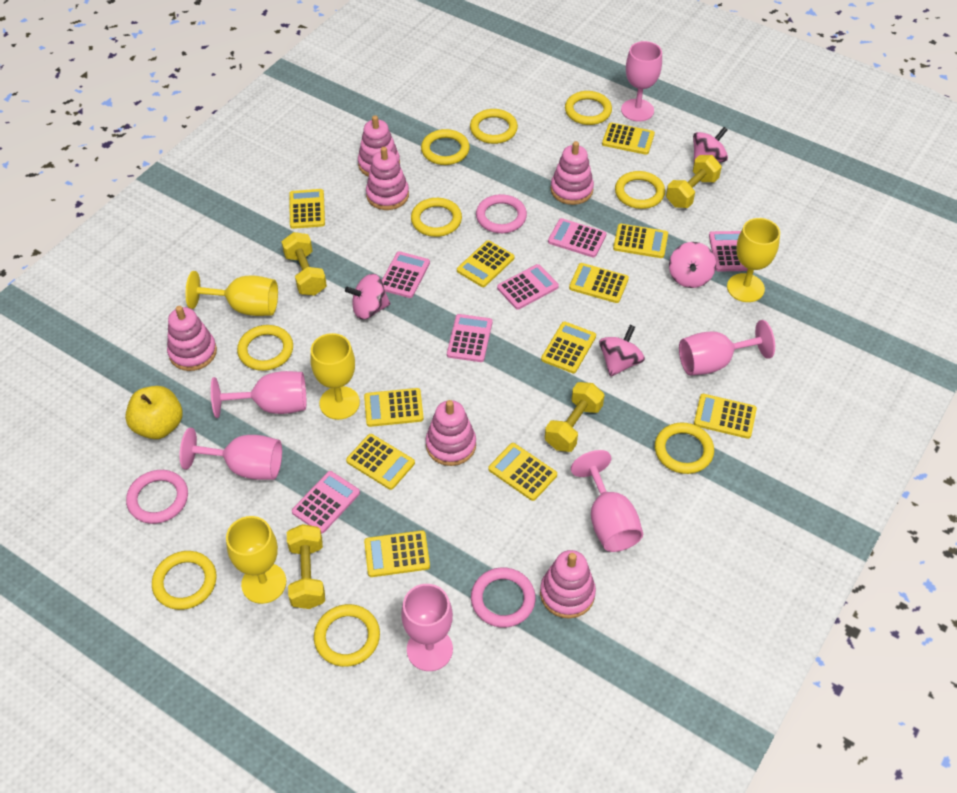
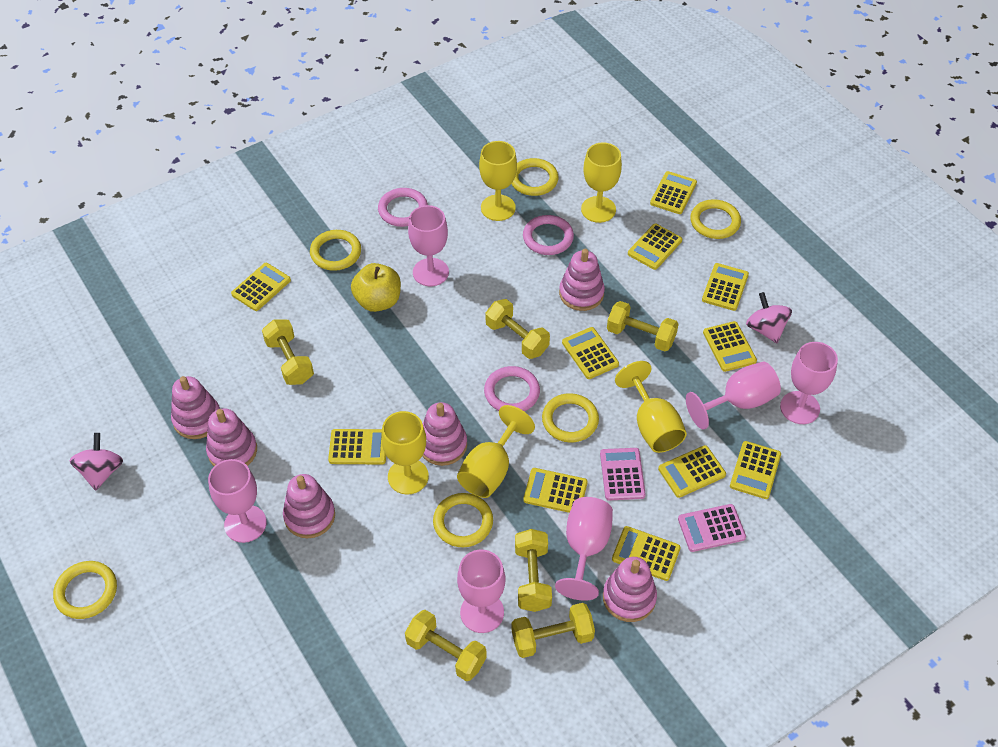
pink calculator: [292,471,360,533] [382,251,430,298] [447,314,492,362] [497,264,559,310] [548,218,606,257] [709,231,748,271] = 6 -> [600,448,646,501] [678,504,746,552] = 2
pink spinning top: [345,274,390,319] [599,325,645,377] [669,242,716,288] [693,127,728,163] = 4 -> [70,433,123,490] [746,292,792,343] = 2
yellow dumbbell: [281,232,327,296] [287,524,325,609] [545,382,604,452] [666,155,722,208] = 4 -> [262,319,314,385] [405,610,487,681] [486,299,550,359] [511,603,595,658] [515,529,552,612] [607,301,679,352] = 6
yellow goblet: [186,271,278,316] [226,516,286,604] [311,333,360,420] [727,218,780,302] = 4 -> [381,411,429,495] [457,405,535,498] [479,141,517,221] [581,142,622,223] [615,361,687,453] = 5
yellow ring: [152,551,217,610] [237,325,293,371] [314,604,380,667] [411,198,462,237] [421,129,470,165] [470,109,518,144] [565,91,612,125] [615,171,665,209] [655,423,714,474] = 9 -> [53,561,117,619] [310,230,361,271] [433,493,493,547] [512,158,559,196] [542,393,599,443] [690,199,741,239] = 6

